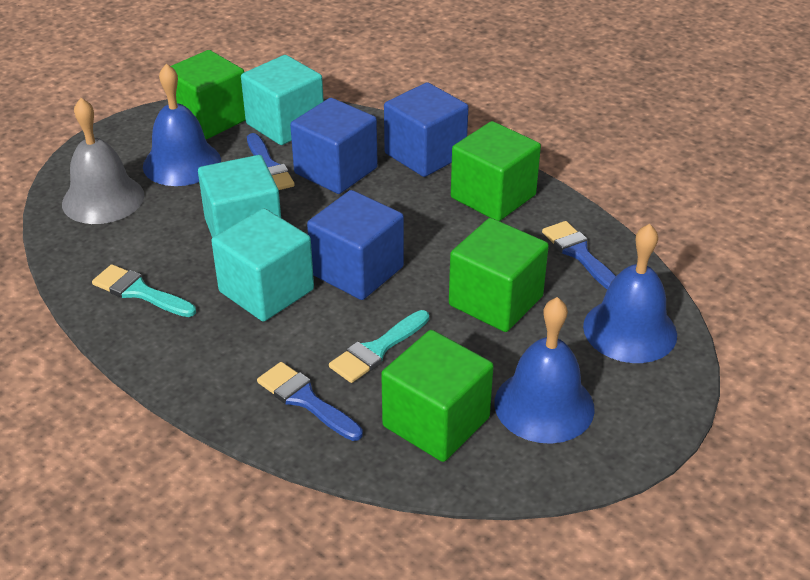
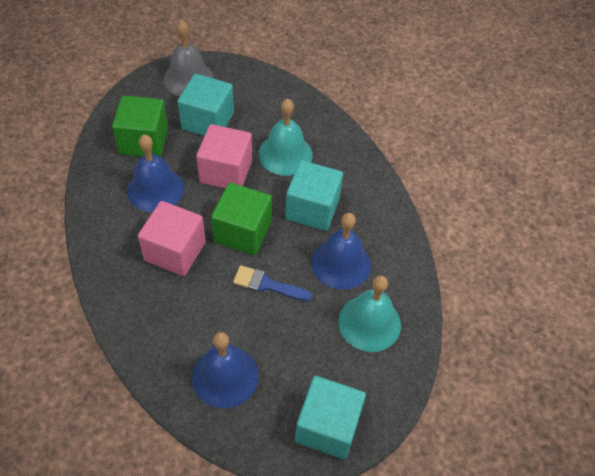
blue brush: [247,133,295,190] [257,362,363,441] [542,221,616,289] = 3 -> [233,265,312,301] = 1
blue cube: [290,98,378,194] [307,190,404,300] [384,82,469,177] = 3 -> none = 0
green cube: [171,50,246,140] [381,330,494,462] [449,218,549,332] [451,121,541,221] = 4 -> [112,95,168,157] [211,183,272,255] = 2
pink cube: none = 0 -> [138,201,206,276] [196,124,252,189] = 2
turquoise bell: none = 0 -> [259,99,312,176] [338,276,401,352] = 2
turquoise brush: [92,264,196,317] [329,310,429,383] = 2 -> none = 0

